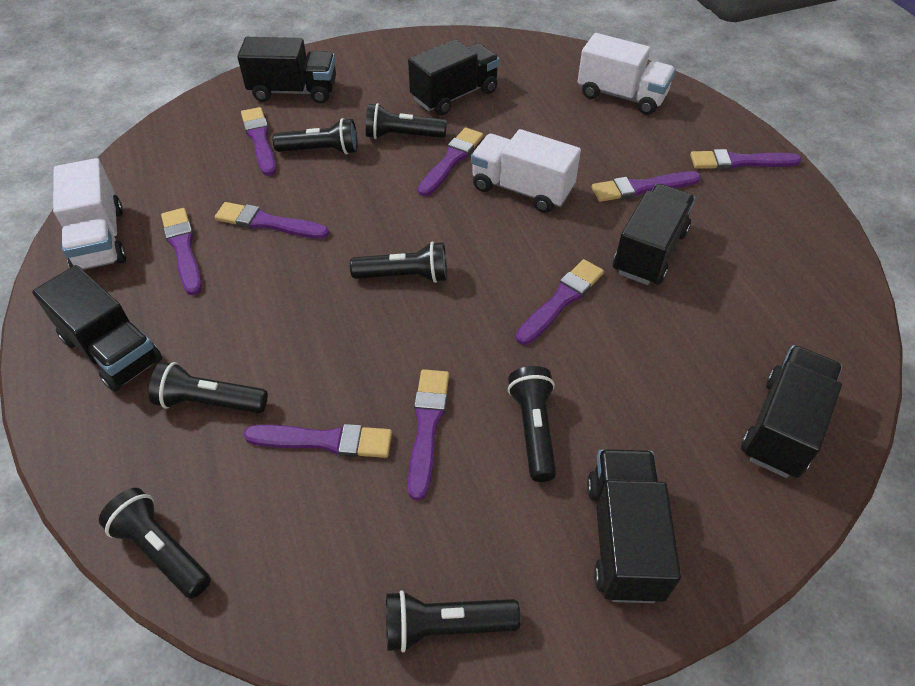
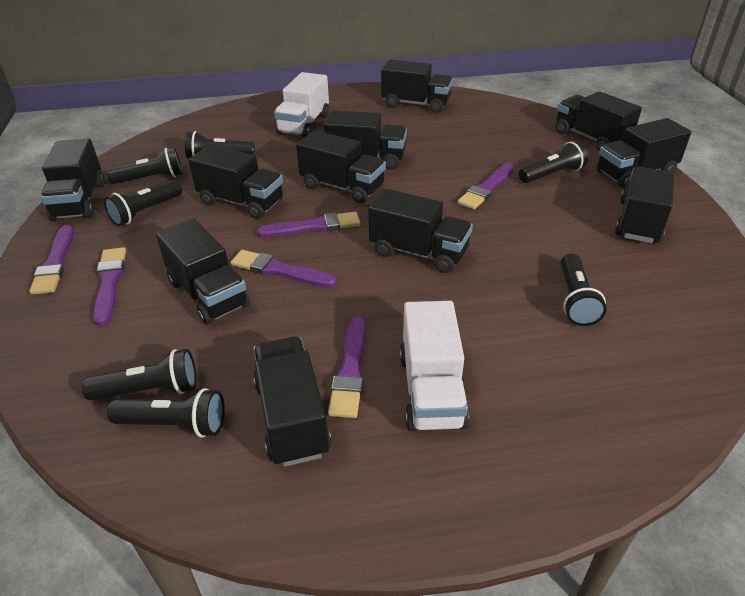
black truck: [32,265,162,392] [237,37,336,104] [408,39,500,115] [587,449,681,603] [613,184,695,285] [741,345,842,478] = 6 -> [41,138,105,221] [156,218,250,325] [189,145,283,219] [253,337,331,467] [296,130,386,203] [324,110,407,169] [368,189,473,273] [381,60,453,113] [555,91,642,151] [596,118,691,188] [615,167,674,243] = 11
purple brush: [161,208,202,295] [215,202,329,239] [241,107,276,176] [243,424,392,458] [408,369,449,501] [418,128,483,196] [516,259,604,345] [592,171,701,202] [690,149,802,170] = 9 -> [29,225,74,295] [92,247,126,326] [231,250,337,287] [257,212,360,237] [328,316,366,418] [458,163,514,209] = 6
white truck: [53,158,126,270] [471,129,581,213] [577,33,676,115] = 3 -> [274,72,329,138] [399,301,469,431] = 2

